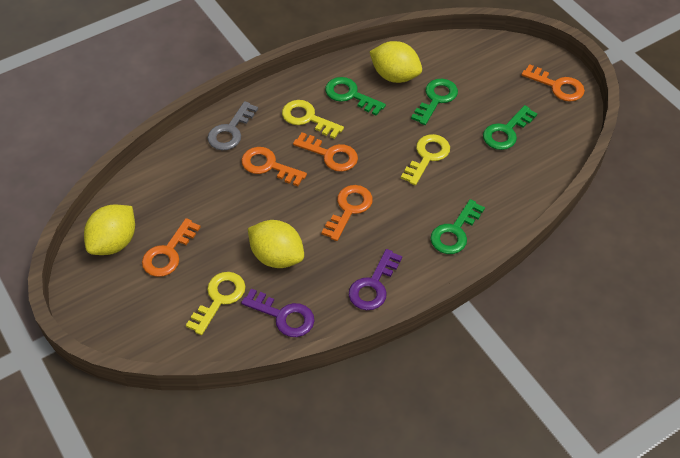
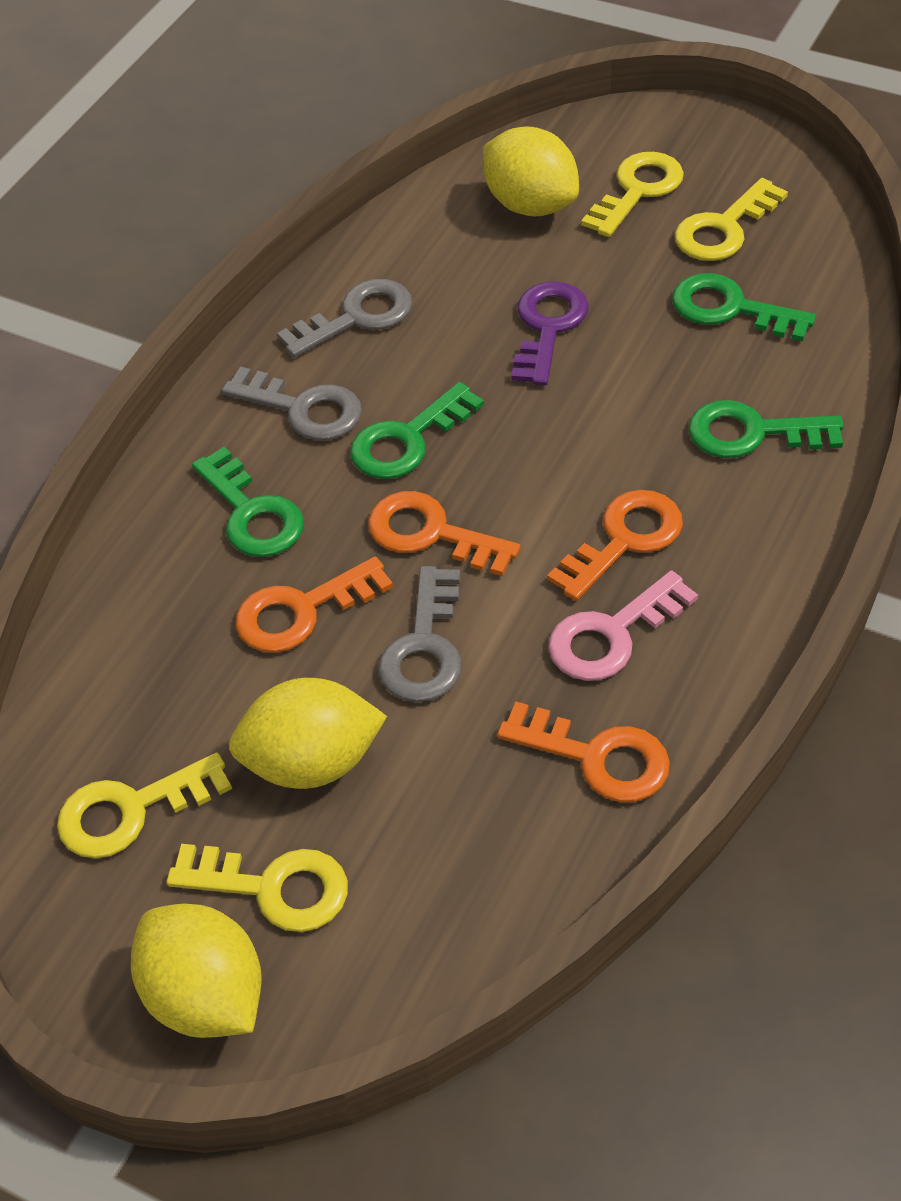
grey key: [207,101,258,150] = 1 -> [222,366,362,440] [277,279,413,358] [378,566,462,702] = 3
orange key: [142,218,201,277] [241,147,307,186] [293,132,358,172] [322,185,373,241] [522,64,585,102] = 5 -> [236,556,393,653] [368,491,521,576] [497,701,670,802] [547,490,683,601] = 4
pink key: none = 0 -> [548,571,698,681] = 1
purple key: [241,289,314,337] [349,249,402,310] = 2 -> [511,281,589,385] = 1
yellow key: [186,272,246,335] [282,100,344,139] [401,134,450,185] = 3 -> [57,752,232,859] [166,844,348,932] [581,152,684,237] [675,178,788,261] = 4

